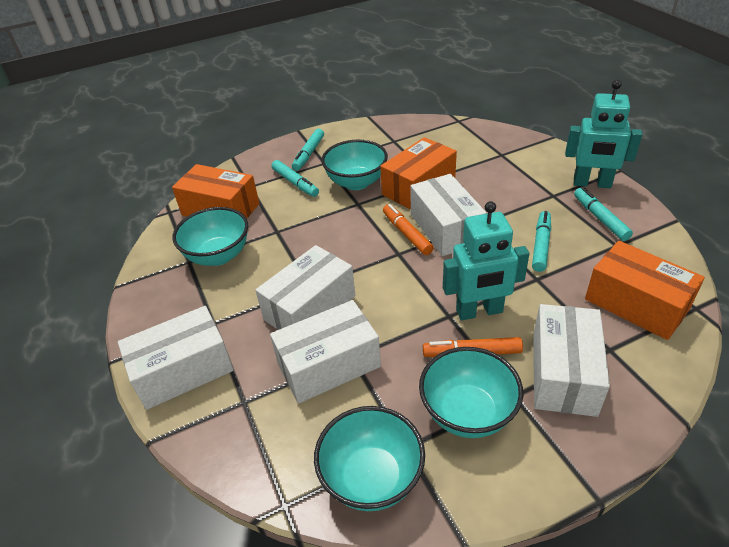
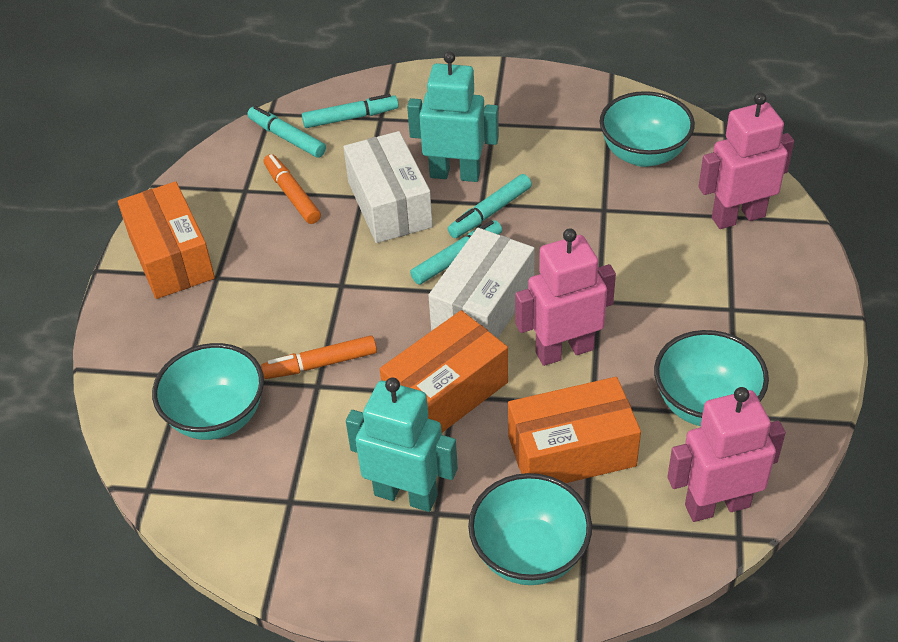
pink robot: none = 0 -> [515,228,616,366] [667,387,786,522] [699,92,794,229] = 3
white box: [118,306,234,410] [255,245,355,330] [270,300,381,404] [410,174,487,256] [533,304,610,417] = 5 -> [343,131,433,243] [428,228,535,338] = 2

